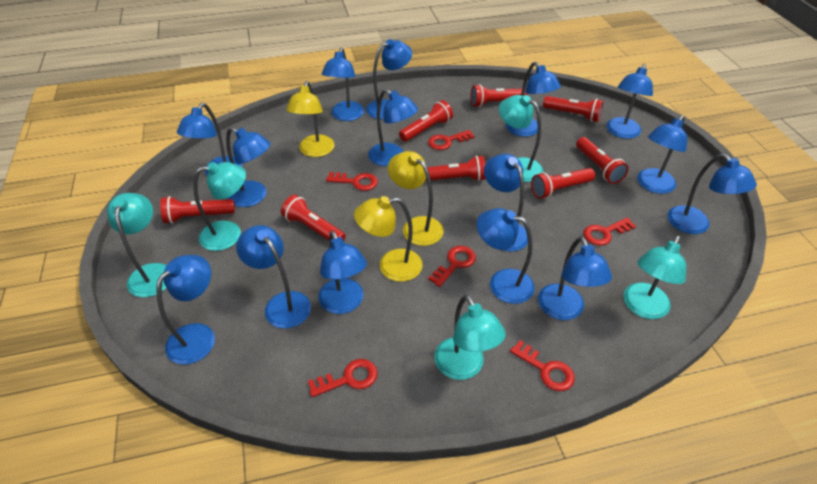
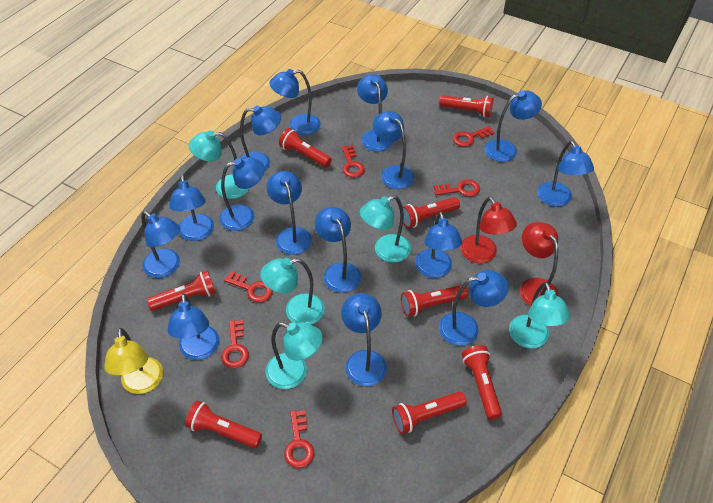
red lamp: none = 0 -> [460,197,517,263] [520,222,559,306] = 2
yellow lamp: [286,81,335,157] [354,196,423,282] [388,151,444,246] = 3 -> [104,328,163,394] = 1

